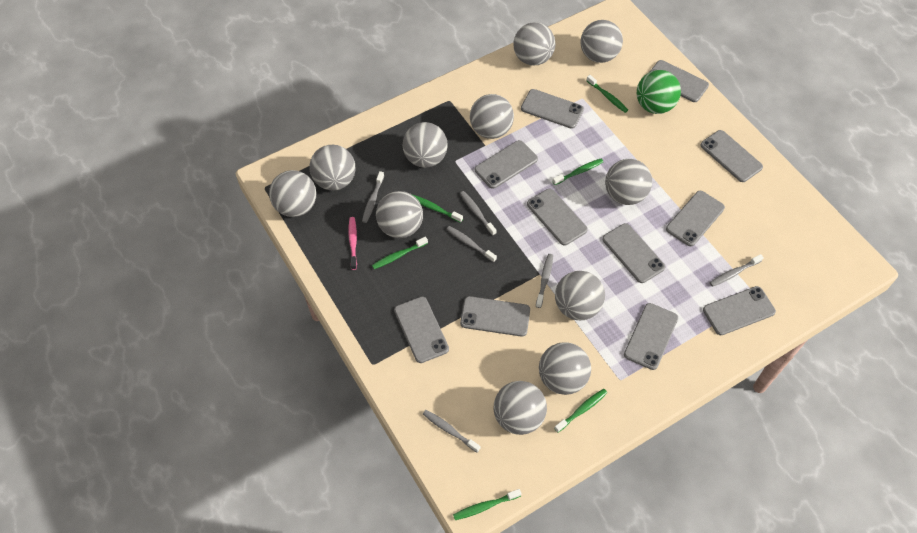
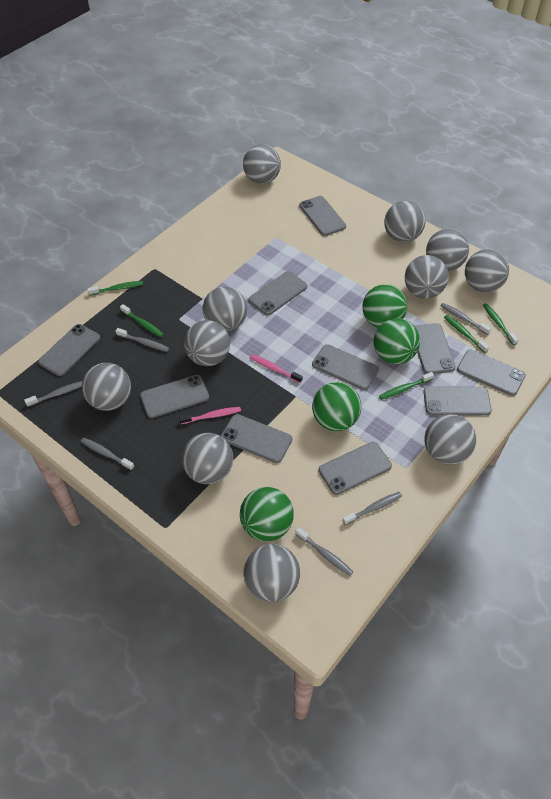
green ball: [637,70,681,114] = 1 -> [240,487,294,542] [312,382,361,431] [362,284,407,328] [373,318,420,364] = 4
green toothbrush: [372,237,428,269] [413,195,463,223] [453,489,521,520] [552,159,603,185] [554,389,607,433] [586,75,628,113] = 6 -> [87,281,143,295] [120,304,164,337] [379,372,434,400] [444,315,489,353] [483,303,518,345] = 5
grey phone: [394,297,449,363] [460,296,530,337] [475,140,538,189] [521,89,584,129] [527,189,588,246] [602,223,665,283] [624,303,678,370] [650,60,709,102] [666,191,725,246] [700,130,763,182] [703,286,776,335] = 11 -> [38,324,100,376] [140,375,209,418] [221,414,292,463] [249,271,307,315] [299,196,346,236] [312,344,379,390] [319,442,392,495] [414,323,456,374] [424,386,492,416] [457,349,526,396] = 10
pink toothbrush: [348,217,357,270] = 1 -> [179,407,241,424] [250,354,303,383] = 2

